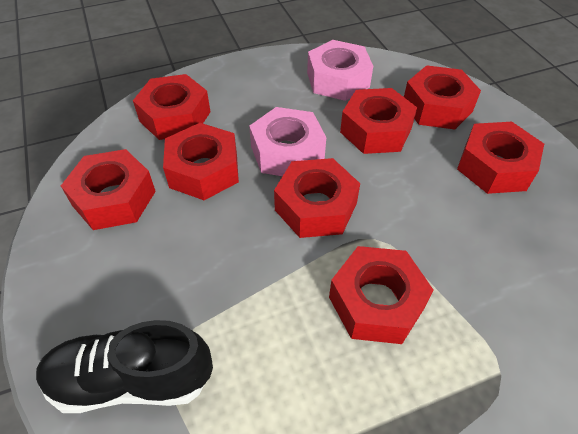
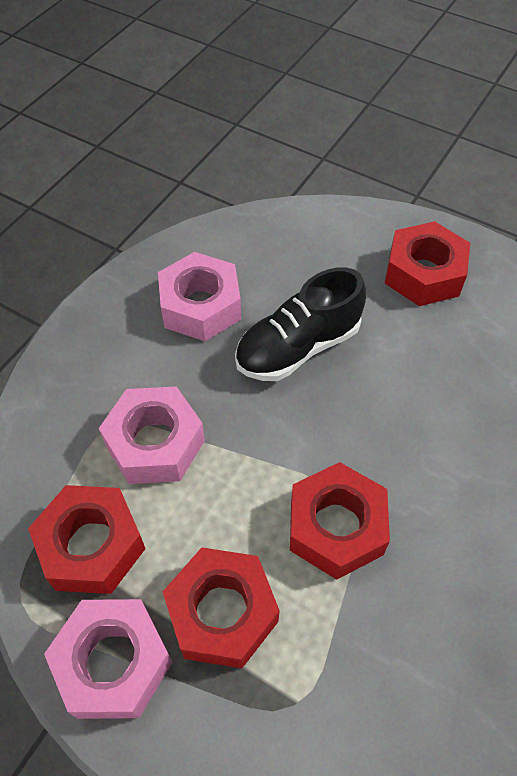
pink nut: [249,107,326,176] [307,40,373,101] = 2 -> [44,599,173,719] [99,386,205,484] [158,252,241,341] = 3
red nut: [61,149,156,230] [133,74,211,140] [163,123,239,200] [274,158,360,238] [329,246,434,344] [340,88,417,154] [404,65,481,129] [457,122,544,194] = 8 -> [28,485,146,594] [163,547,280,669] [290,462,390,580] [385,221,470,306] = 4

